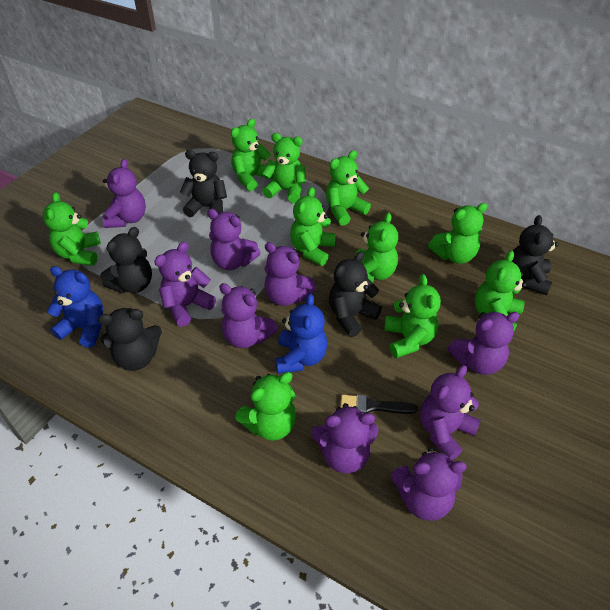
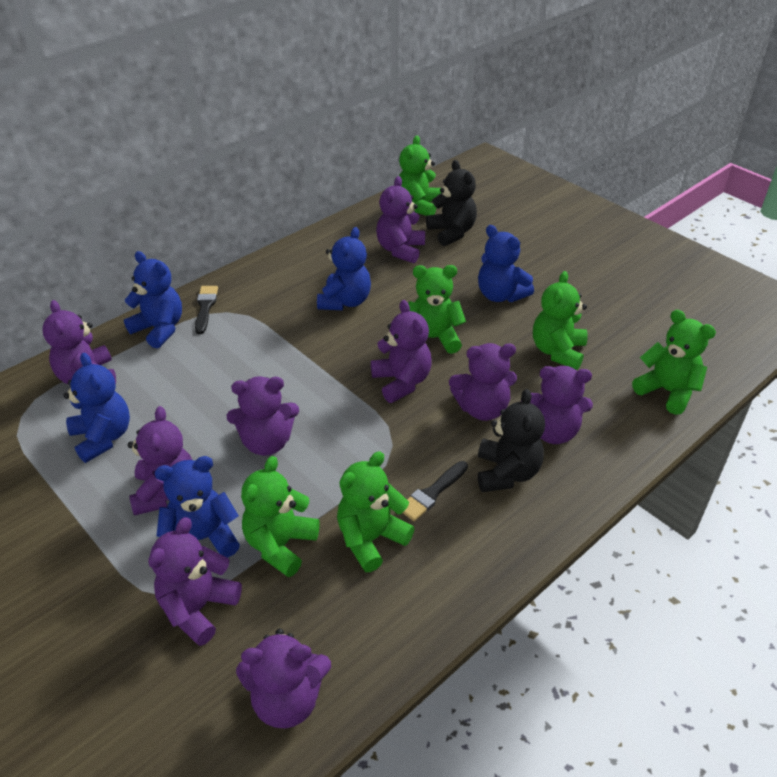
black brush: [341,395,418,414] = 1 -> [195,286,218,334] [403,461,468,521] = 2
black teddy bear: [98,308,162,371] [100,227,152,293] [180,150,227,217] [329,251,382,337] [512,215,559,295] = 5 -> [426,160,477,246] [478,389,545,492] = 2
blue teddy bear: [47,266,103,348] [276,294,327,374] = 2 -> [63,353,130,463] [124,251,182,348] [155,456,240,557] [317,227,371,310] [478,225,534,302] = 5
green teddy bear: [43,192,101,266] [231,119,273,191] [235,372,296,441] [262,133,306,203] [290,187,336,266] [326,150,371,226] [355,212,398,283] [384,274,441,358] [428,203,487,264] [475,251,527,330] = 10 -> [241,456,320,577] [337,451,415,572] [399,136,441,216] [408,265,466,354] [533,271,588,370] [632,310,716,415] = 6

